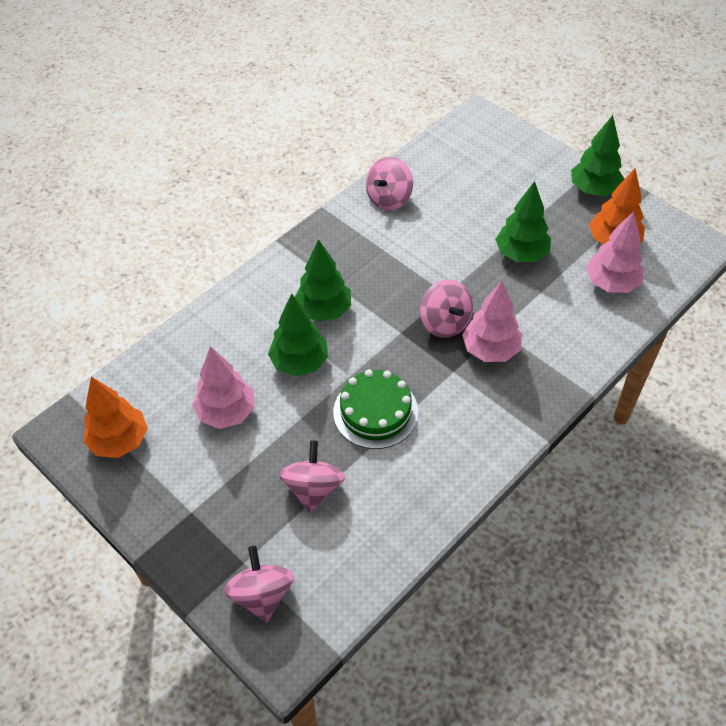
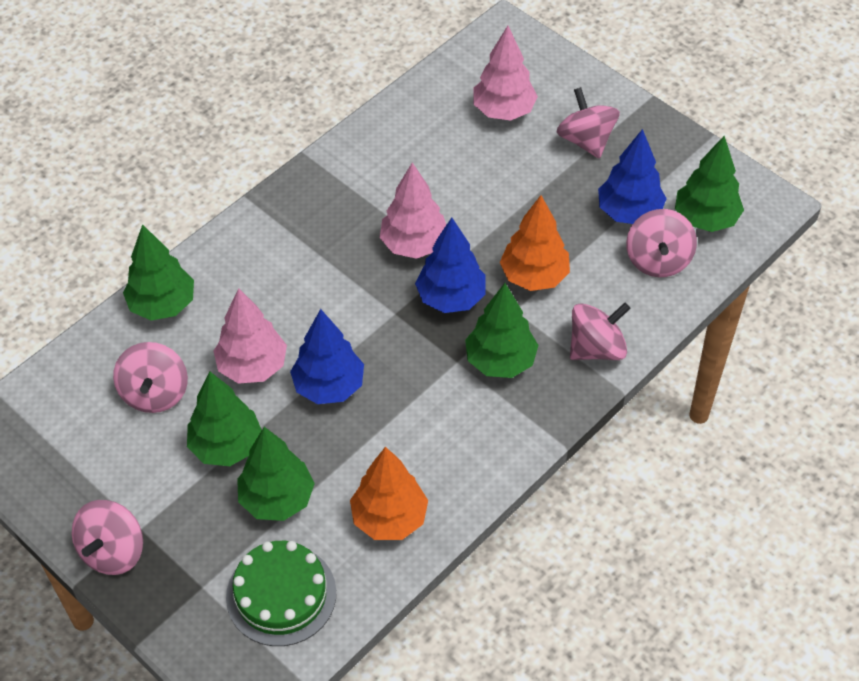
blue tree: none = 0 -> [290,309,364,404] [415,218,486,313] [598,129,667,224] = 3
green tree: [268,293,328,376] [295,239,351,322] [496,181,551,262] [571,115,624,196] = 4 -> [123,224,194,321] [187,372,262,466] [237,427,315,521] [465,283,538,378] [675,136,744,232] = 5
pink spinning top: [224,546,294,623] [279,440,345,513] [366,157,413,210] [420,279,473,338] = 4 -> [72,500,143,575] [113,342,188,413] [557,87,620,158] [570,302,630,360] [626,209,697,277] = 5

